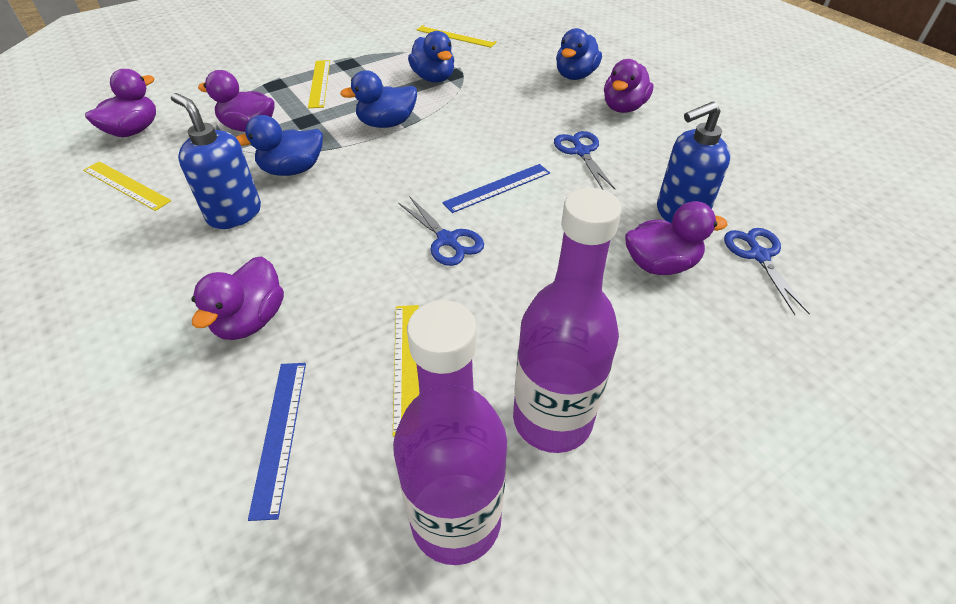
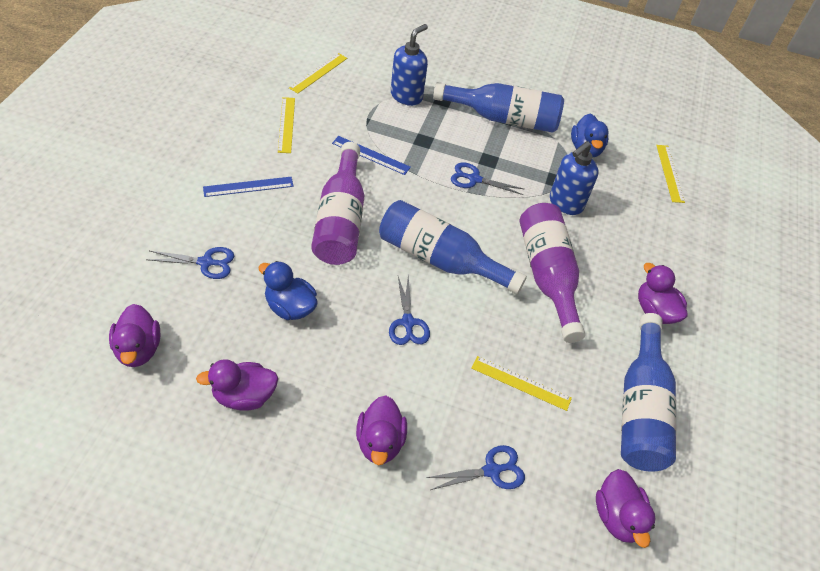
blue bottle: none = 0 -> [379,200,527,294] [433,82,564,133] [621,313,676,472] = 3
blue duck: [236,115,323,176] [340,70,417,128] [408,31,454,83] [556,28,602,80] = 4 -> [258,261,317,320] [571,114,609,158] = 2
blue scissors: [398,196,484,266] [554,131,615,190] [724,228,810,315] = 3 -> [146,247,234,279] [389,275,430,345] [426,445,525,490] [451,162,525,195] = 4

